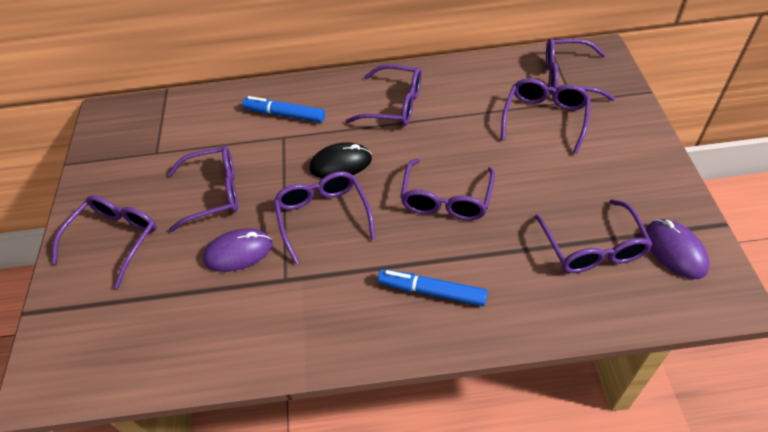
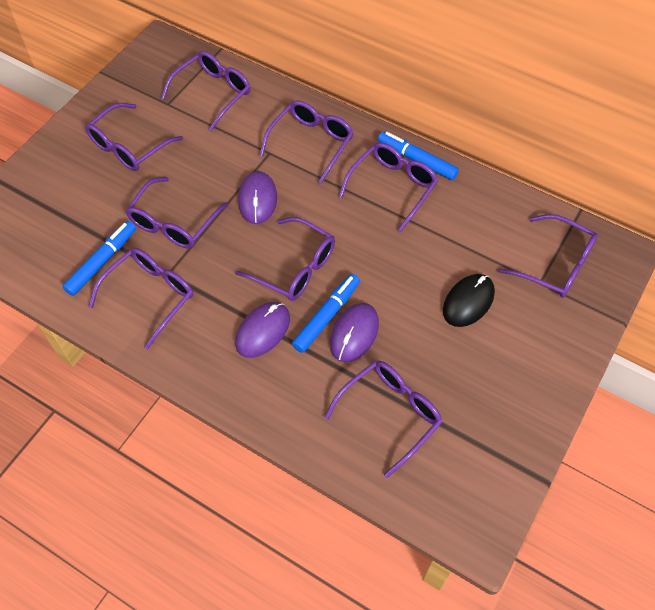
blue marker: [242,96,325,123] [378,270,488,306] = 2 -> [62,221,136,296] [292,274,360,353] [378,131,459,180] = 3
purple glasses: [52,195,157,289] [168,146,238,232] [274,172,376,264] [346,65,422,126] [400,158,495,220] [501,78,591,154] [535,199,653,273] [546,38,615,101] = 8 -> [85,103,183,171] [89,248,194,349] [125,177,228,249] [161,51,251,131] [235,217,335,301] [260,100,354,184] [324,361,442,478] [339,142,438,232] [498,214,598,298] = 9
purple mouse: [203,228,272,272] [646,219,710,279] = 2 -> [235,302,290,358] [238,171,277,224] [330,303,379,362] = 3

